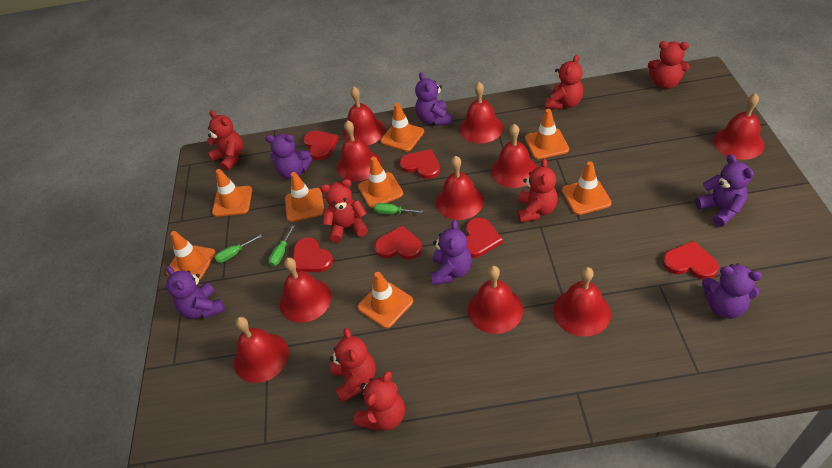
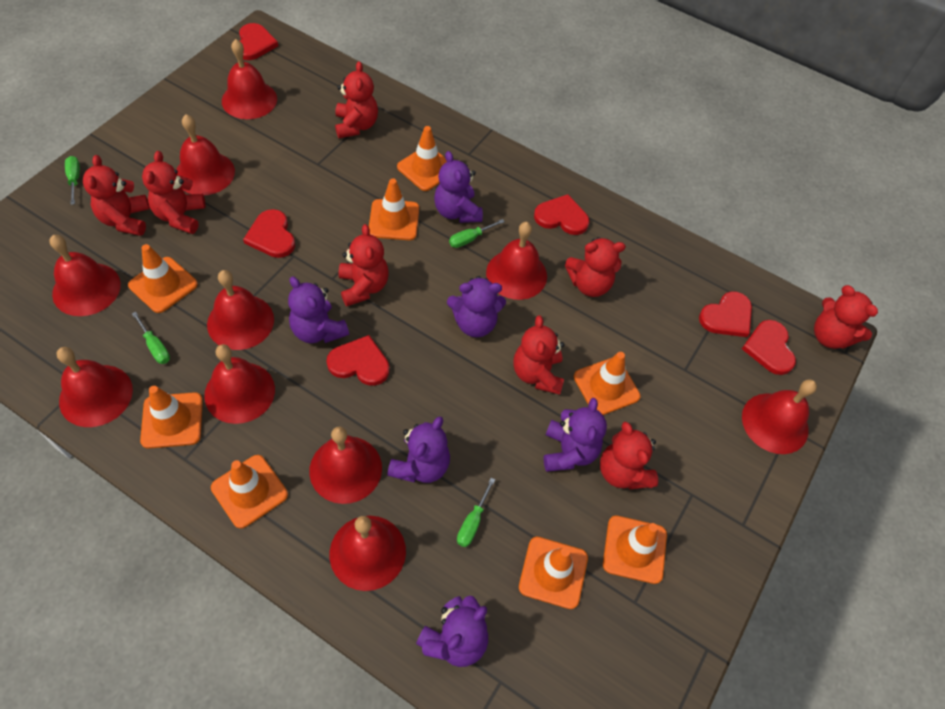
green screwdriver: [215,234,262,263] [268,225,295,266] [374,203,423,214] = 3 -> [65,156,80,205] [132,312,170,364] [449,219,505,248] [457,478,495,547] = 4
red teddy bear: [207,110,243,171] [320,179,368,243] [330,328,376,403] [354,371,405,431] [518,159,558,223] [546,55,583,110] [648,41,690,89] = 7 -> [83,155,150,236] [142,151,205,234] [335,61,378,138] [339,224,389,306] [513,315,565,395] [565,237,626,297] [600,421,658,490] [814,285,878,349] = 8

